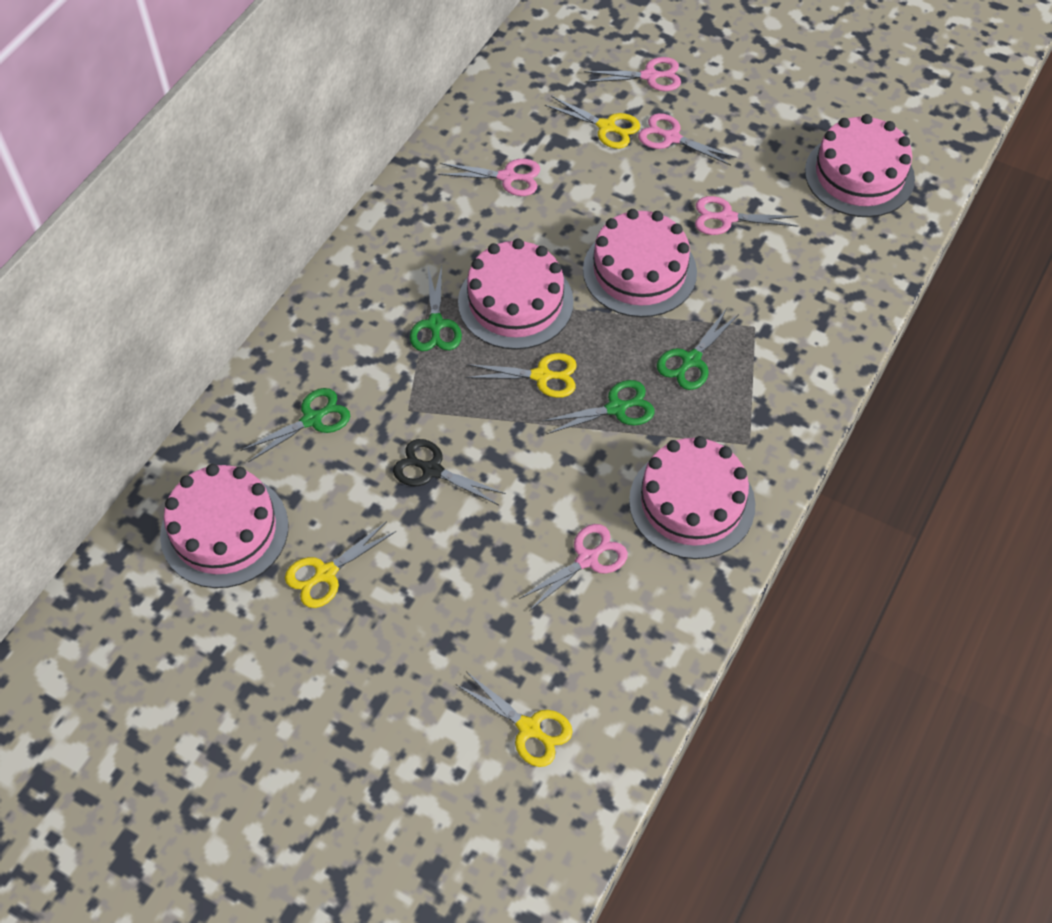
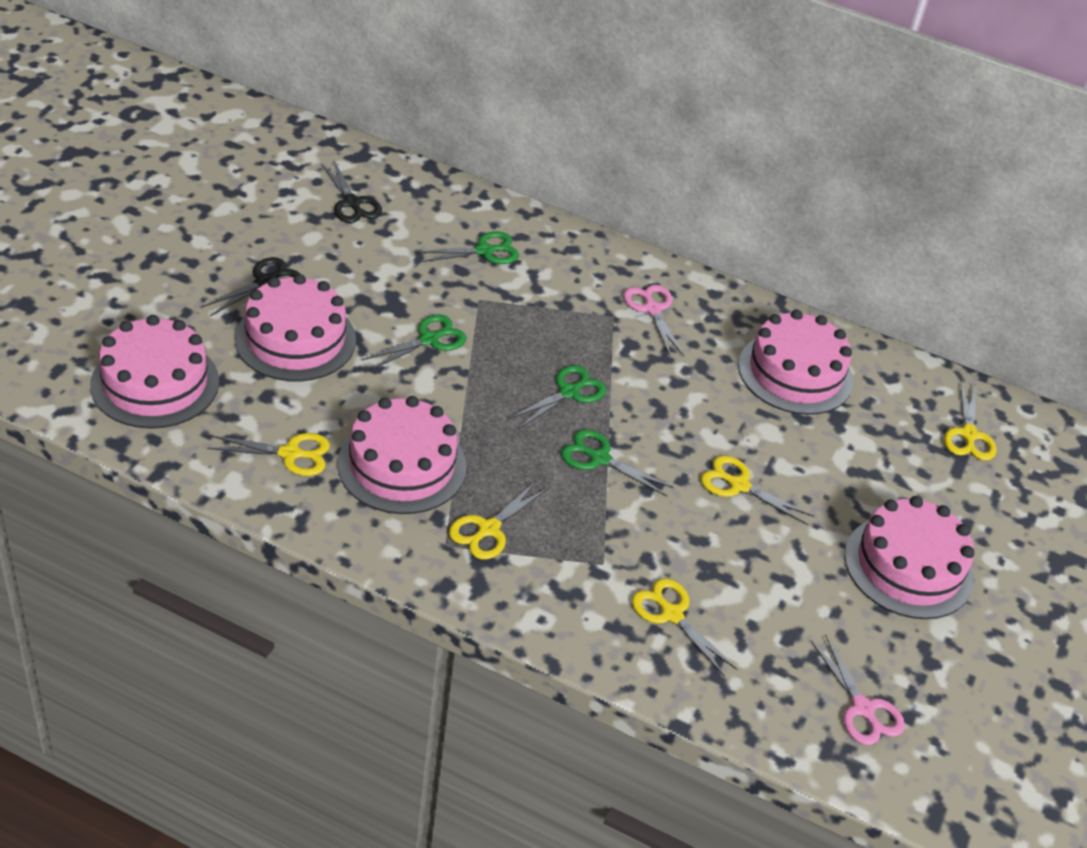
black scissors: [393,439,506,505] = 1 -> [201,257,300,316] [321,161,382,223] = 2
pink scissors: [438,159,540,196] [519,524,628,611] [584,57,681,91] [638,113,736,166] [695,196,798,235] = 5 -> [623,285,684,357] [811,635,905,745] = 2
yellow scissors: [285,521,396,608] [457,671,573,767] [466,353,577,398] [545,96,640,149] = 4 -> [207,433,330,476] [449,480,549,559] [632,578,737,677] [701,455,815,525] [944,383,997,461] = 5

